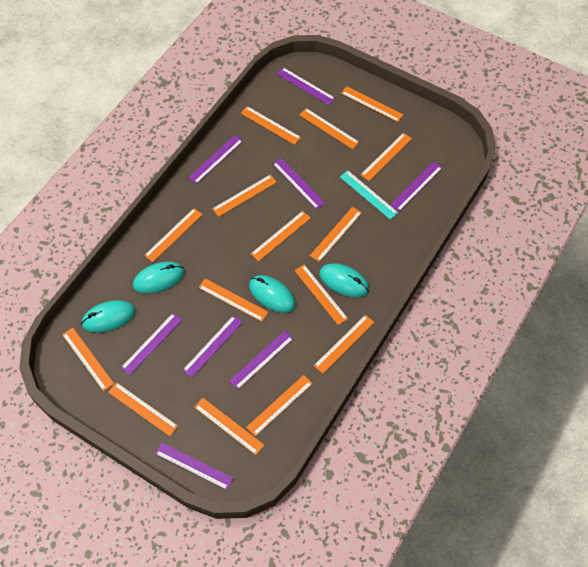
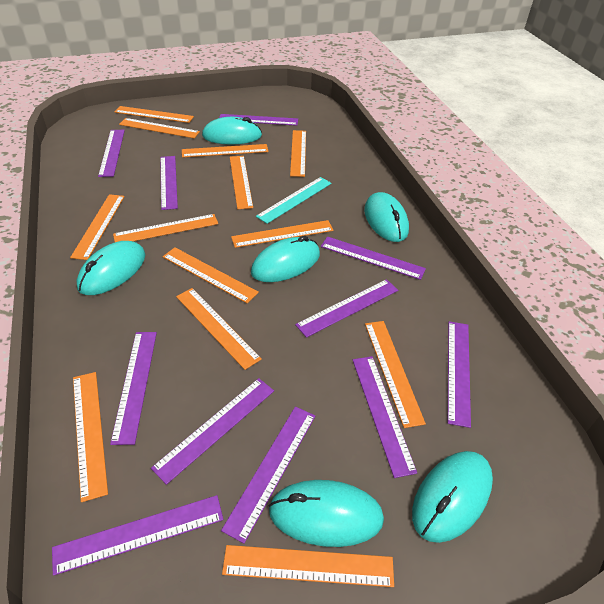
orange ruler: [62,327,114,391] [108,382,178,436] [144,208,203,262] [194,398,264,455] [198,278,268,322] [212,175,277,217] [241,106,301,145] [246,375,313,436] [251,211,311,262] [294,265,348,325] [300,108,359,149] [310,207,362,262] [314,315,375,374] [341,86,404,122] [360,133,412,181] = 15 -> [70,194,125,260] [73,372,108,502] [113,214,218,242] [115,106,194,123] [119,118,200,138] [163,247,259,303] [176,288,262,370] [182,144,269,158] [222,545,394,587] [230,156,253,209] [231,220,334,248] [290,130,306,177] [365,321,426,428] = 13
purple ruler: [121,313,182,375] [155,442,233,490] [182,315,243,378] [188,135,243,184] [229,331,294,390] [273,158,325,209] [277,67,335,105] [390,162,442,212] = 8 -> [52,495,223,576] [98,130,125,177] [110,332,157,445] [151,378,274,485] [160,156,178,210] [219,114,298,126] [221,407,315,544] [295,279,398,338] [321,236,426,280] [353,356,417,478] [448,321,471,428] = 11
turquoise mouse: [81,300,136,333] [133,262,185,294] [249,275,295,313] [319,263,369,297] = 4 -> [76,241,145,295] [202,117,262,144] [251,235,320,282] [268,480,384,547] [364,192,409,242] [412,451,493,543] = 6

